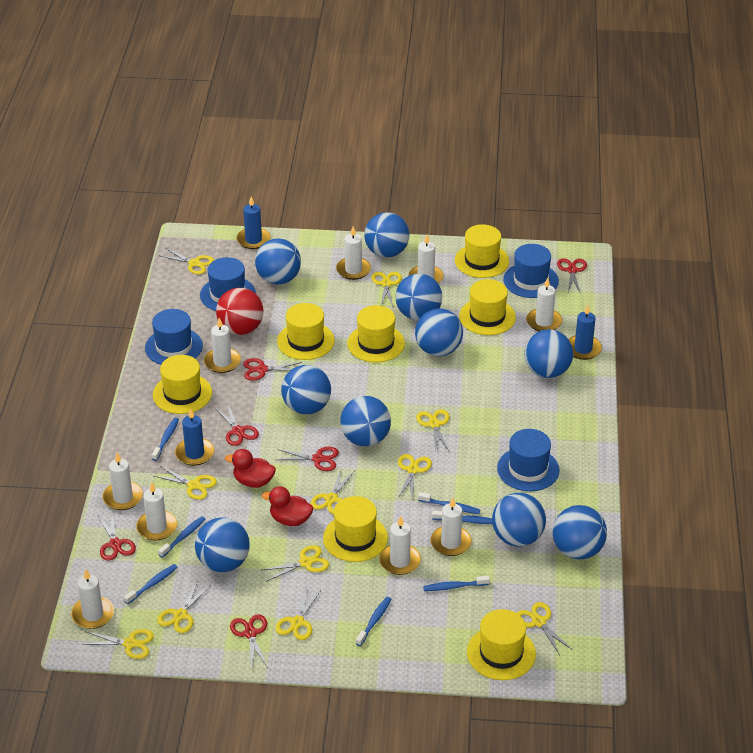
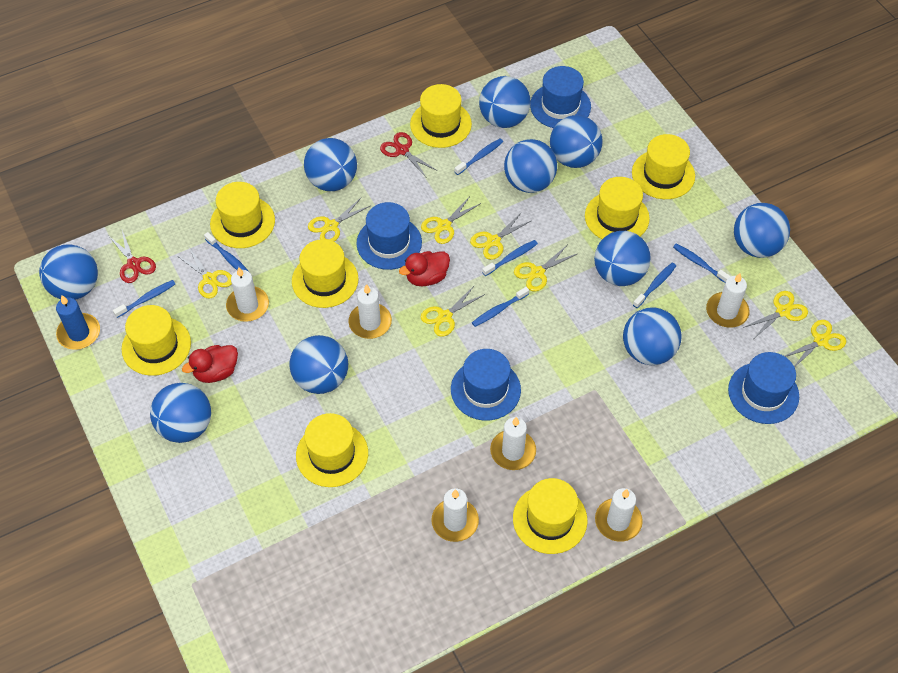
blue candle: [175,408,214,466] [236,197,271,249] [569,305,602,360] = 3 -> [56,295,100,350] = 1
red ball: [216,288,263,335] = 1 -> none = 0
red scissors: [98,513,136,561] [215,403,259,446] [230,614,268,668] [244,358,302,381] [276,447,339,471] [557,259,587,294] = 6 -> [109,230,156,283] [380,132,436,178] = 2
white candle: [71,569,114,629] [103,453,143,510] [136,482,177,541] [204,318,241,373] [336,226,371,280] [379,516,421,575] [409,235,444,284] [430,497,472,556] [526,277,562,331] = 9 -> [226,267,269,322] [349,284,392,339] [431,488,479,542] [490,417,536,470] [595,488,643,542] [706,273,750,328] = 6
yellow hat: [153,355,212,414] [277,303,335,360] [323,496,388,562] [347,305,405,362] [455,224,509,278] [459,279,516,335] [467,609,536,680] = 7 -> [122,305,191,376] [210,182,275,248] [292,239,359,308] [296,413,368,487] [410,84,472,148] [513,478,587,554] [585,177,650,239] [632,134,695,199] = 8
yellow scissors: [82,629,154,659] [154,466,217,500] [157,582,211,633] [161,248,214,274] [263,545,329,582] [275,587,321,640] [311,470,354,514] [371,272,402,306] [398,454,432,499] [416,409,450,453] [517,602,573,655] = 11 -> [176,246,232,299] [308,198,370,242] [421,196,481,244] [421,285,485,337] [470,212,531,260] [514,244,577,291] [743,291,808,337] [785,320,846,367] = 8

